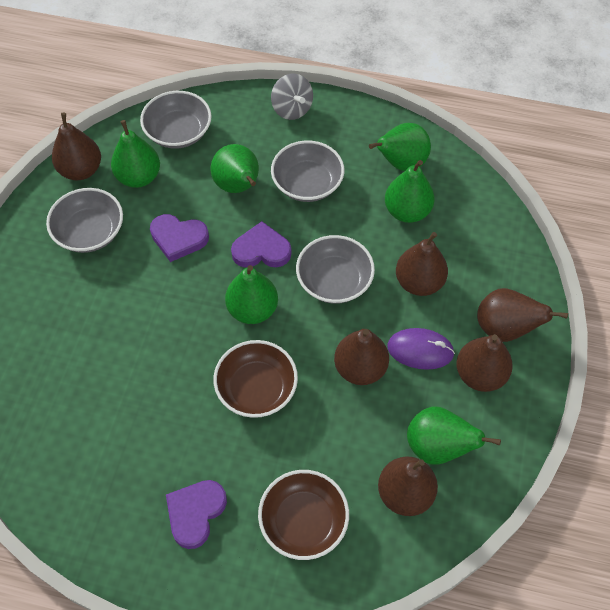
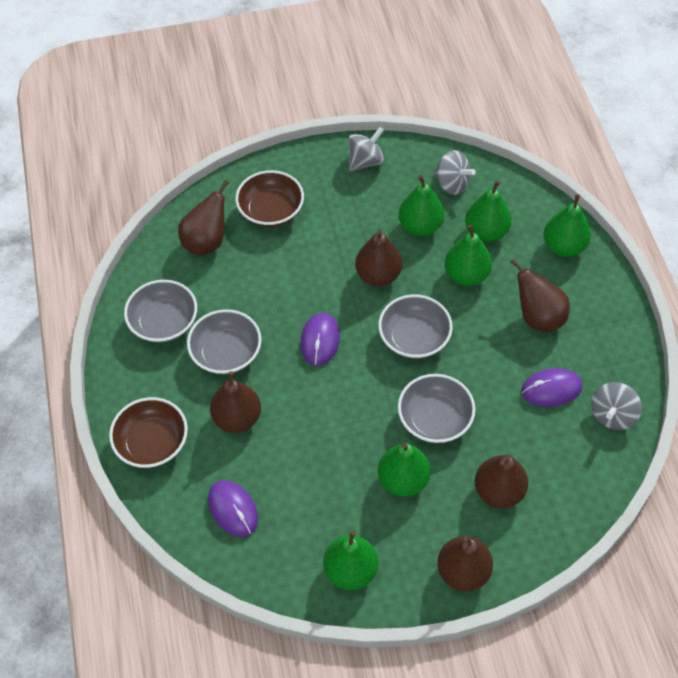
grey spinning top: [271,74,313,120] = 1 -> [348,127,384,172] [434,150,476,195] [591,382,642,430] = 3
purple heart: [150,214,209,262] [166,480,227,549] [231,221,291,268] = 3 -> none = 0
purple mouse: [387,328,455,370] = 1 -> [208,480,258,537] [300,313,340,366] [521,368,582,407] = 3

